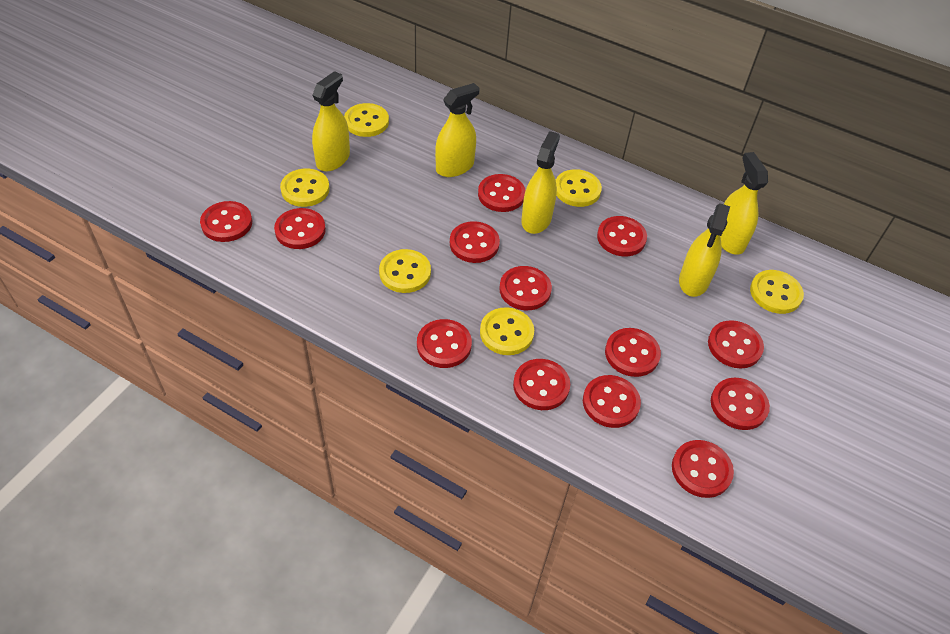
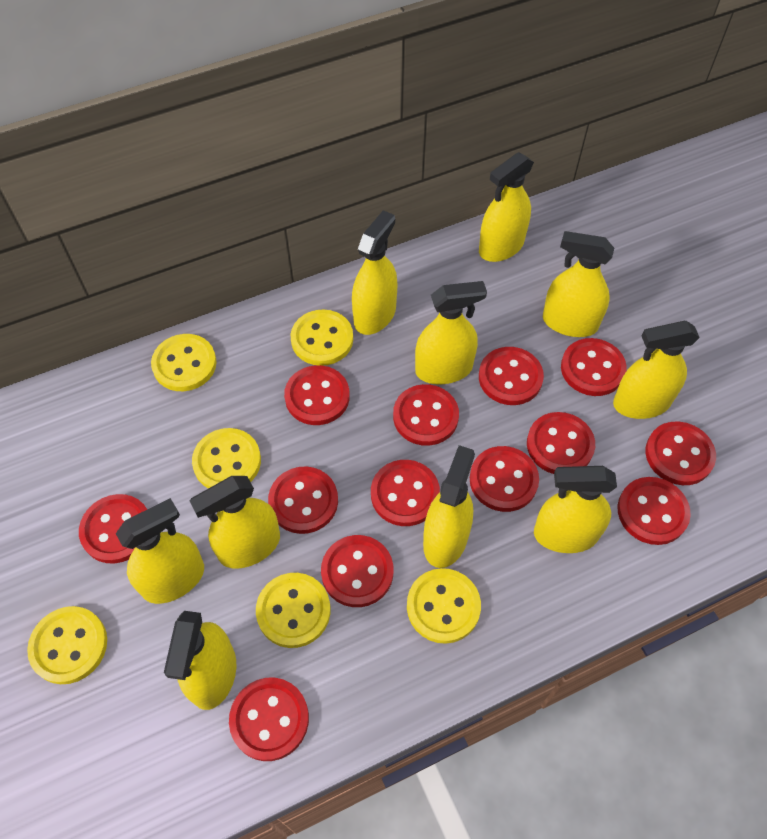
yellow spray bottle: [312,71,350,171] [435,83,480,177] [521,131,560,234] [679,204,730,297] [720,152,768,255] = 5 -> [116,498,204,604] [164,611,236,710] [190,476,280,569] [352,210,397,335] [415,281,487,384] [423,445,475,568] [479,152,534,262] [534,466,617,553] [543,231,614,337] [613,321,700,419] = 10

